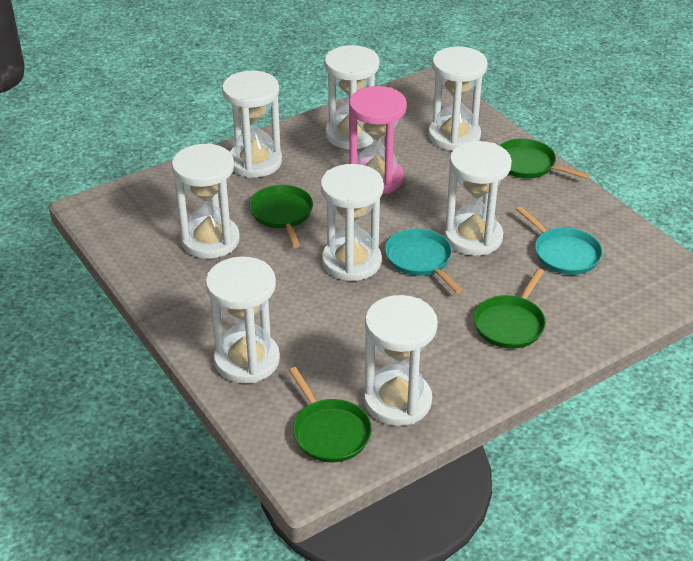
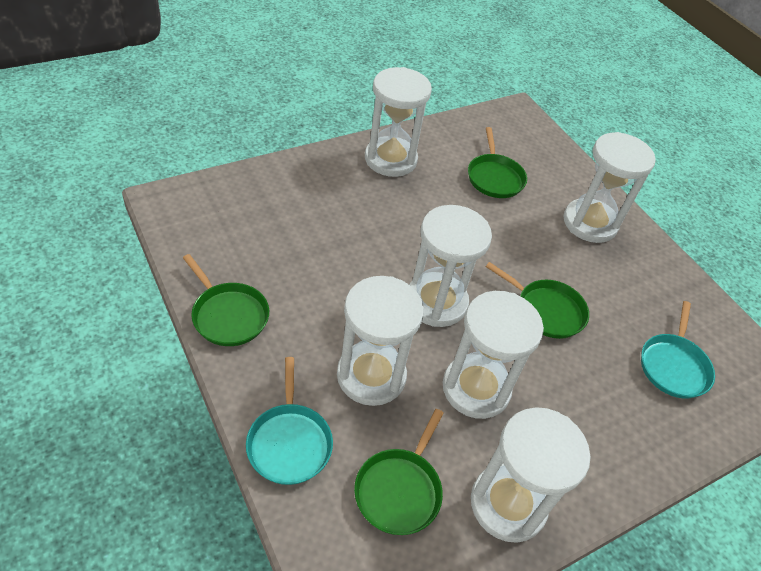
pink hourglass: [349,86,407,194] = 1 -> none = 0
white hourglass: [172,143,240,259] [206,256,280,383] [222,71,282,178] [321,164,384,281] [325,45,379,149] [364,295,438,426] [428,47,488,151] [444,141,512,256] = 8 -> [337,276,424,406] [365,67,432,177] [409,205,492,327] [443,291,544,419] [471,407,591,543] [563,132,656,243] = 6

